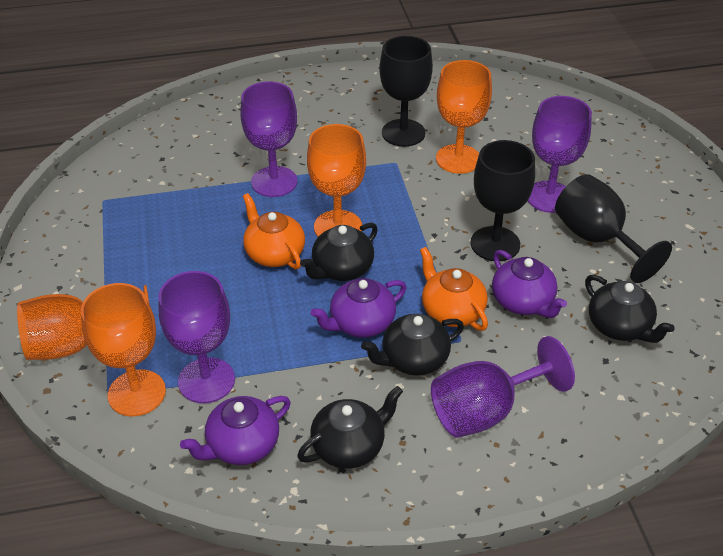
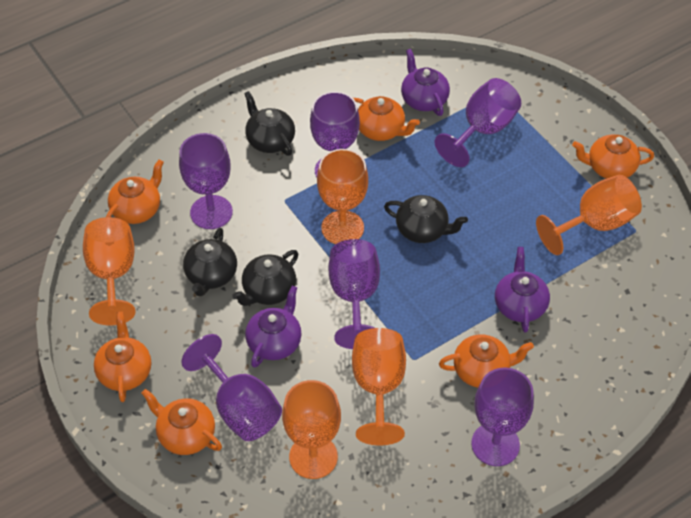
black goblet: [379,36,433,147] [471,140,535,261] [555,174,672,283] = 3 -> none = 0
orange goblet: [17,285,150,360] [81,283,166,416] [307,124,366,237] [436,60,492,174] = 4 -> [83,217,136,325] [282,380,341,479] [317,149,368,244] [352,328,406,445] [536,175,642,255] = 5
orange teapot: [243,193,305,269] [420,247,488,331] = 2 -> [94,312,151,402] [106,159,164,224] [142,389,222,455] [353,96,420,141] [439,335,534,388] [572,134,654,179] = 6
purple goblet: [159,271,235,403] [240,81,297,197] [431,336,575,438] [528,96,592,213] = 4 -> [179,133,233,229] [181,334,282,441] [310,91,360,178] [329,239,380,349] [435,78,521,167] [471,367,534,466] = 6

